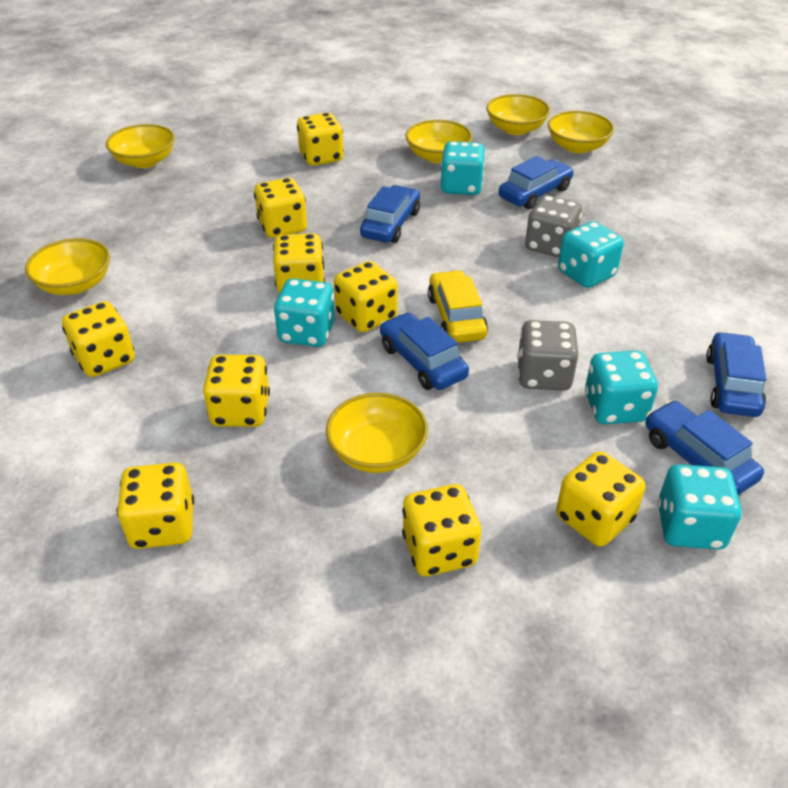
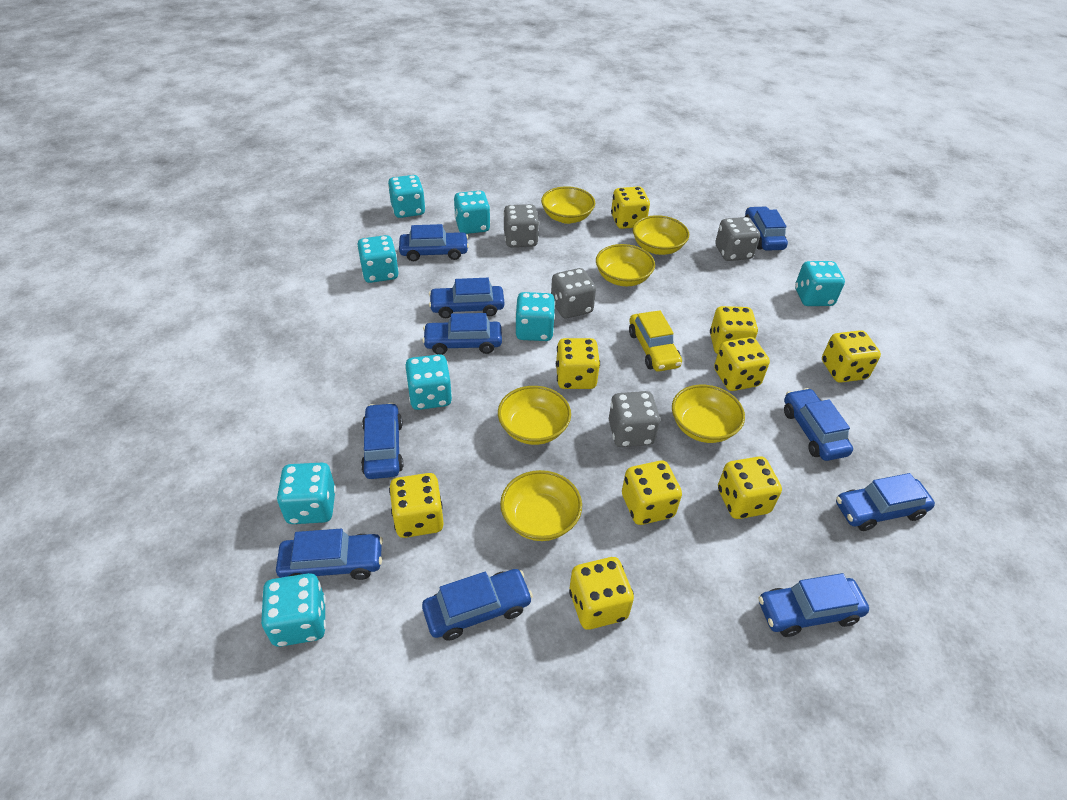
blue car: [360,185,420,243] [380,312,469,390] [499,156,574,209] [645,400,764,495] [706,332,766,417] = 5 -> [276,529,383,580] [361,403,403,479] [399,224,469,261] [422,313,502,355] [422,569,533,641] [429,278,504,318] [745,206,788,251] [759,573,869,637] [784,388,853,461] [836,473,935,531] = 10
grey dice: [517,320,579,391] [525,195,582,258] = 2 -> [503,204,539,247] [551,268,596,318] [609,391,660,447] [715,217,760,261] = 4
turquoise dice: [274,279,335,347] [441,141,485,195] [558,221,624,288] [585,350,658,424] [657,464,742,550] = 5 -> [261,573,326,647] [277,463,336,524] [357,235,399,283] [388,175,425,218] [405,354,452,410] [454,191,491,234] [515,292,555,341] [795,261,845,306] = 8

